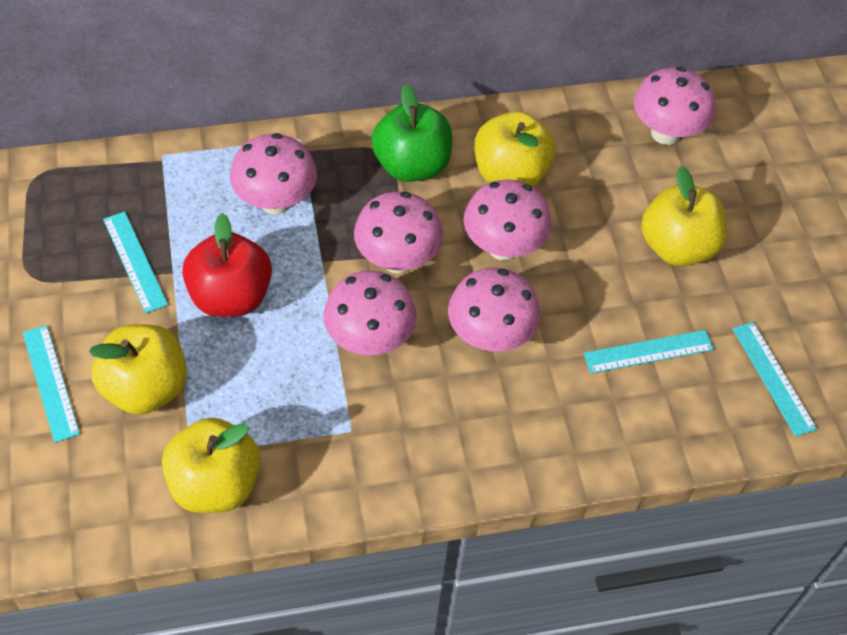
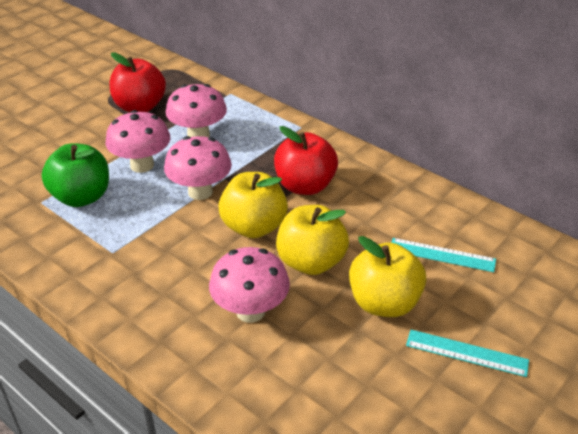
pink mushroom: [230,133,317,215] [323,271,417,355] [354,192,443,273] [448,268,541,351] [464,179,552,261] [633,67,715,145] = 6 -> [105,110,170,173] [164,136,232,200] [166,84,227,137] [209,247,290,323] = 4
red apple: [182,213,272,317] = 1 -> [110,52,166,112] [274,126,338,195] = 2
turquoise ruler: [23,325,80,442] [103,211,168,313] [584,330,714,374] [732,322,817,437] = 4 -> [391,238,496,272] [406,330,529,377] = 2
yellow apple: [89,324,187,415] [162,418,261,513] [475,111,556,187] [641,166,727,266] = 4 -> [218,172,288,238] [276,205,349,275] [349,236,426,317] = 3

